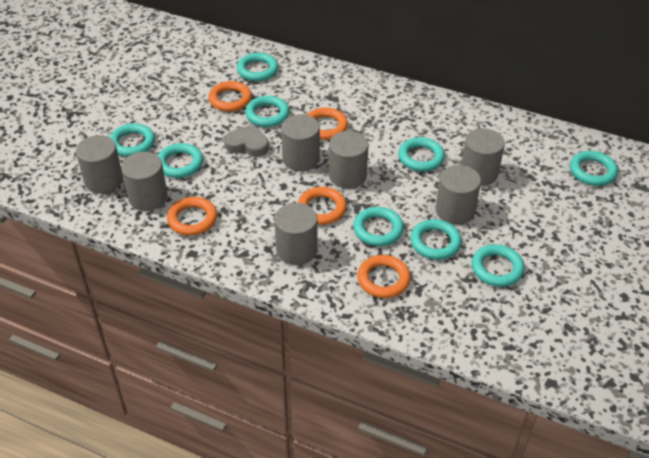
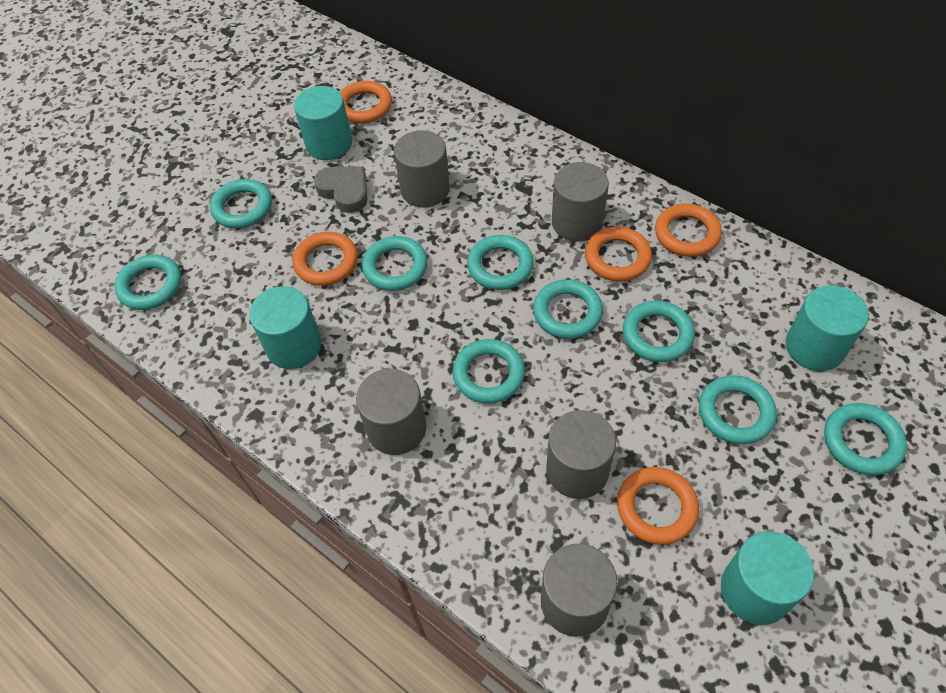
grey cylinder: [76,135,123,193] [121,152,168,211] [275,203,317,265] [281,114,320,171] [329,131,369,189] [436,165,481,225] [461,128,505,186] = 7 -> [356,369,426,455] [394,130,450,207] [541,544,617,637] [546,410,616,499] [552,162,609,242] = 5
turquoise cylinder: none = 0 -> [249,286,321,369] [294,86,352,160] [721,531,814,625] [786,285,869,371] = 4

